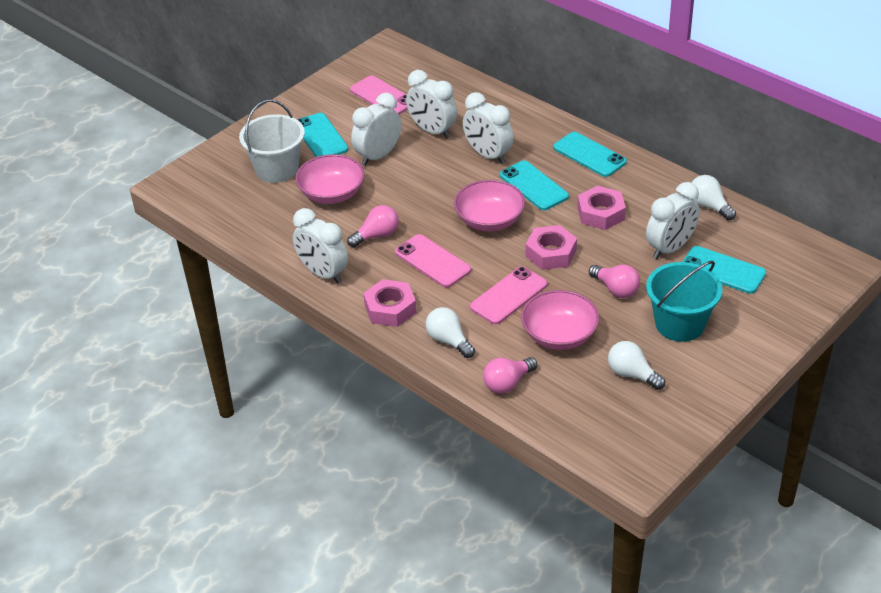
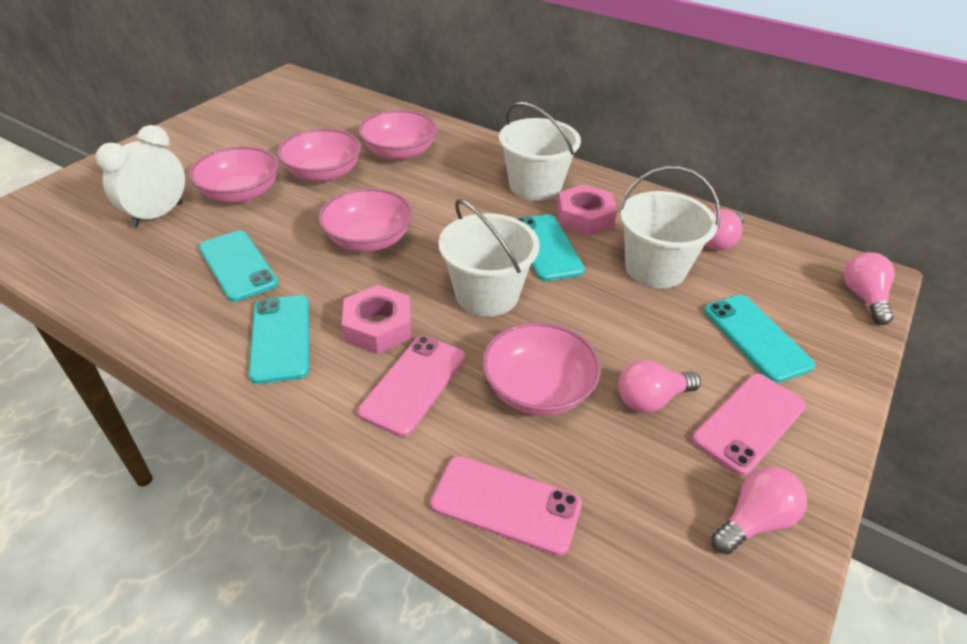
pink bowl: [295,154,365,204] [454,180,525,232] [521,290,599,350] = 3 -> [189,146,279,203] [277,129,361,182] [318,188,413,252] [359,110,437,161] [482,322,601,416] = 5
pink light bulb: [347,205,399,247] [483,357,538,394] [589,265,640,298] = 3 -> [618,360,701,413] [705,209,744,250] [711,467,807,555] [844,252,895,325] = 4
pink nut: [363,279,417,327] [525,225,577,270] [577,186,626,230] = 3 -> [342,285,411,354] [557,184,617,236] = 2
turquoise bucket: [646,261,722,342] = 1 -> none = 0
white bucket: [239,99,305,183] = 1 -> [438,199,540,316] [499,102,581,201] [619,166,721,288] = 3
white clock: [293,208,348,284] [351,93,401,166] [406,70,457,139] [463,92,514,164] [646,182,700,259] = 5 -> [95,125,185,228] = 1
white light bulb: [425,307,475,358] [608,341,665,390] [691,175,736,220] = 3 -> none = 0

